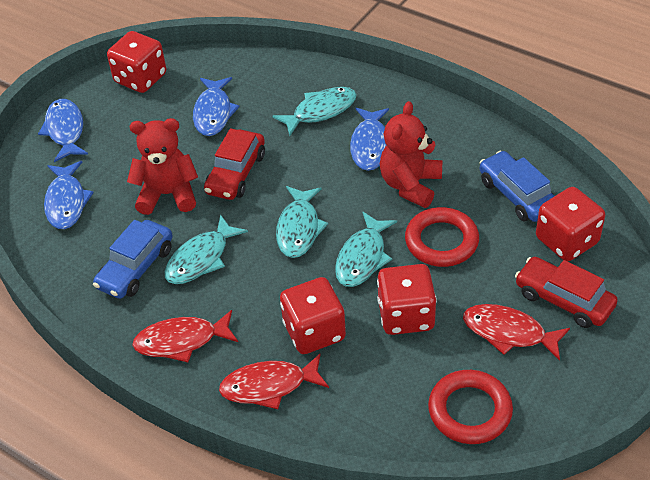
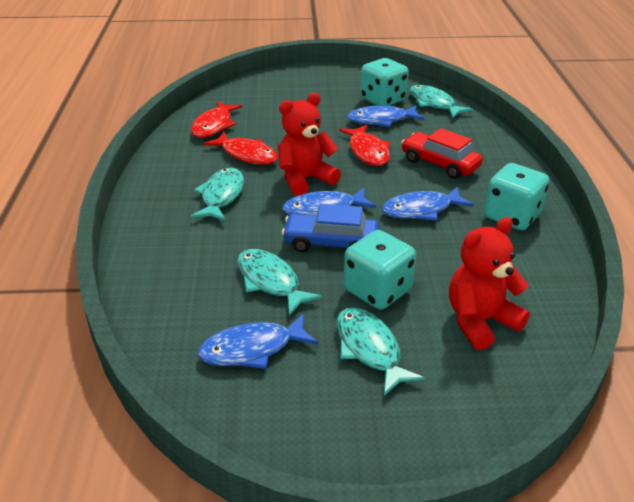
blue car: [93,220,173,299] [479,151,554,222] = 2 -> [282,204,379,252] = 1
red car: [204,128,265,200] [515,257,618,328] = 2 -> [401,128,483,179] = 1
red dice: [107,31,166,93] [280,277,346,354] [377,264,437,335] [536,187,605,261] = 4 -> none = 0
red ring: [405,207,479,267] [428,370,513,444] = 2 -> none = 0
turquoise dice: none = 0 -> [344,230,416,310] [360,58,409,106] [484,163,549,230] = 3

